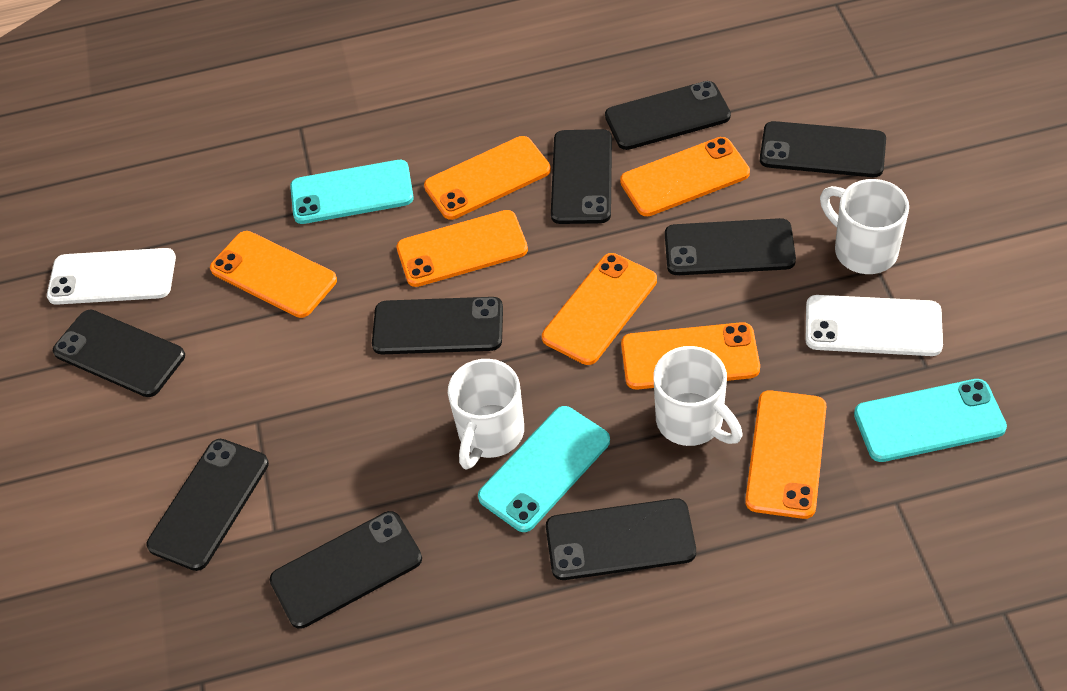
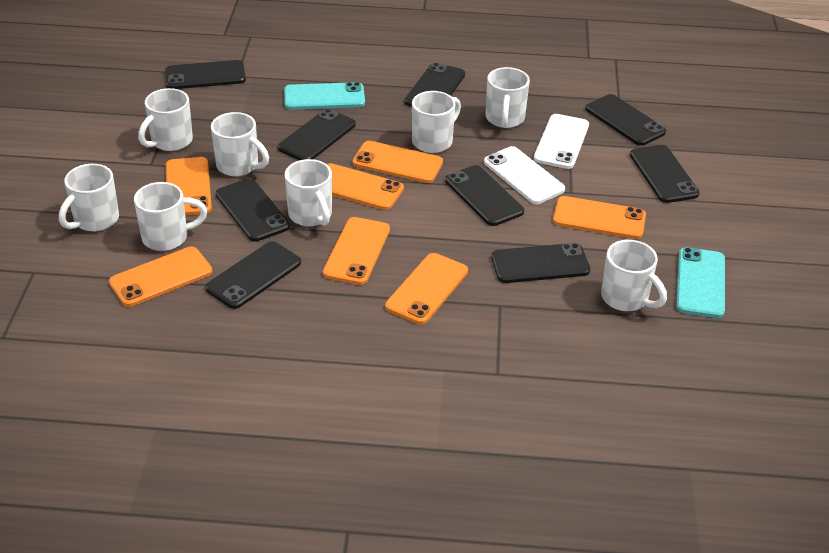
turquoise phone: [290,160,414,224] [478,406,610,532] [854,379,1007,462] = 3 -> [284,82,365,110] [676,247,725,318] = 2
white mug: [448,359,524,470] [653,346,742,446] [820,179,909,274] = 3 -> [59,164,119,231] [134,182,207,251] [138,88,193,151] [211,112,269,176] [285,159,332,226] [412,91,461,153] [486,67,530,128] [601,240,667,311] = 8

